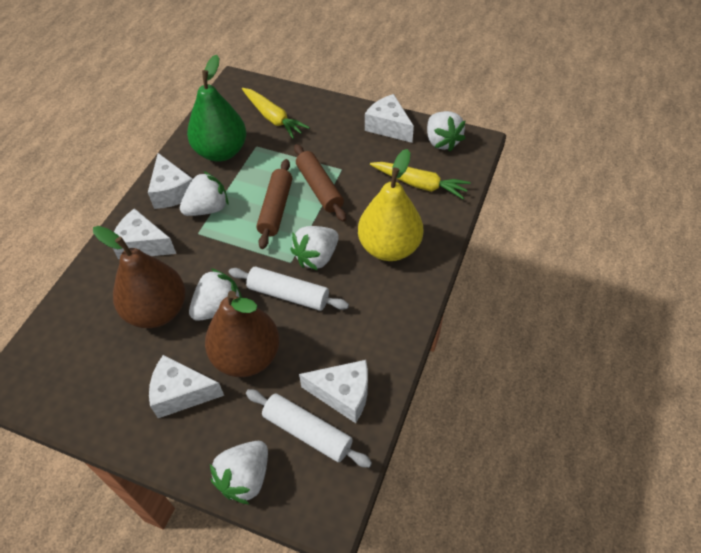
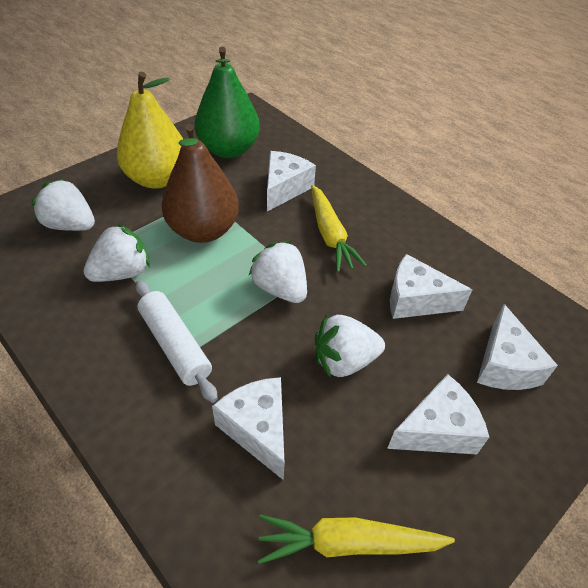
brown pear: [93,226,186,328] [205,291,280,377] = 2 -> [162,124,239,243] = 1
brown rolling pin: [256,159,292,249] [294,144,346,222] = 2 -> none = 0
white rolling pin: [229,267,349,311] [246,389,372,468] = 2 -> [135,280,218,403] = 1
white strawberry: [180,171,228,216] [189,268,242,321] [210,441,268,504] [290,226,339,271] [427,111,465,151] = 5 -> [32,178,95,231] [83,224,150,282] [249,241,307,303] [315,315,385,377] = 4

